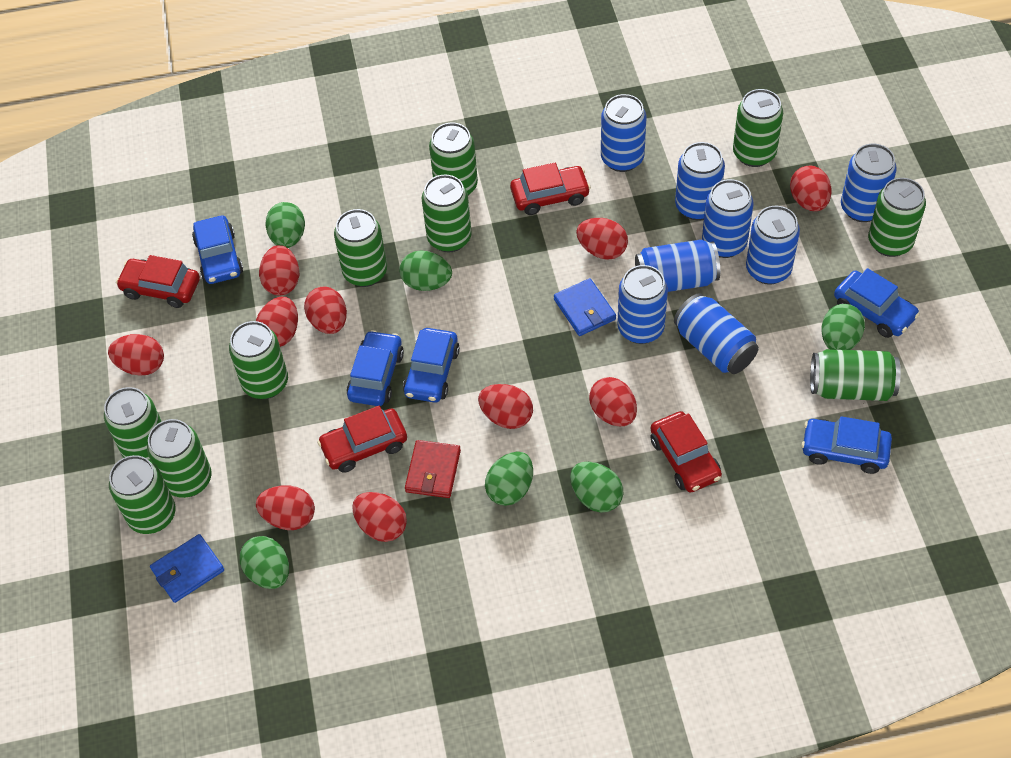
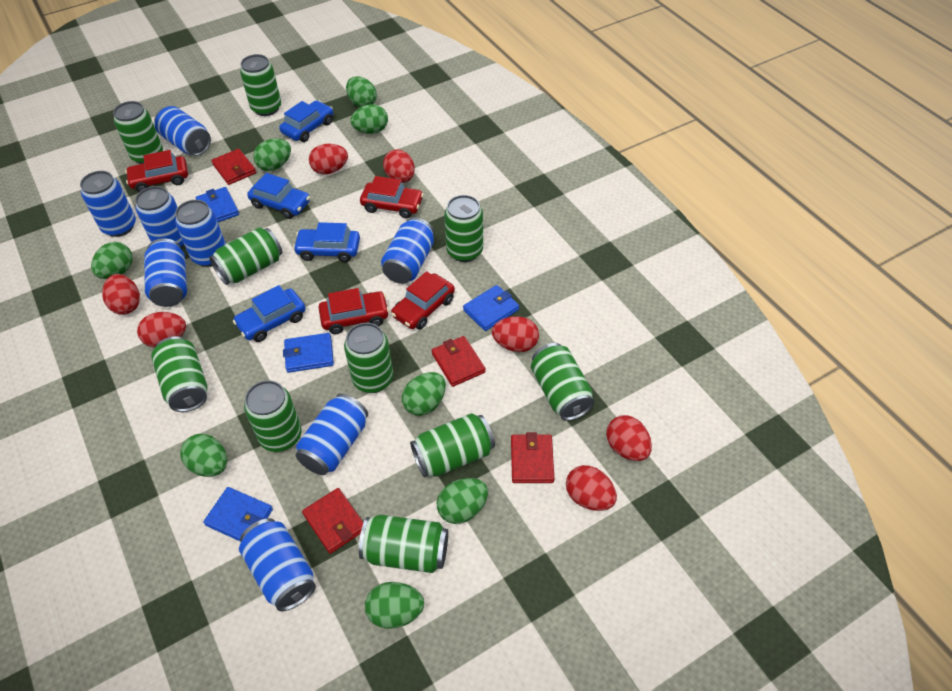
blue car: [192,215,243,284] [346,330,404,406] [403,328,460,403] [802,416,892,474] [834,268,920,338] = 5 -> [233,285,306,342] [247,173,310,219] [279,100,333,142] [293,222,360,262] = 4
blue wallet: [150,534,224,603] [554,278,616,336] = 2 -> [195,187,239,222] [203,487,273,541] [283,333,334,373] [463,285,519,331] = 4
green egg: [240,536,289,589] [265,202,305,248] [399,251,452,291] [485,452,533,506] [570,462,623,513] [821,304,865,350] = 6 -> [91,242,133,279] [180,434,227,477] [253,139,291,171] [346,76,377,107] [350,104,388,134] [365,582,424,629] [402,372,446,416] [437,478,488,524] = 8
red egg: [108,334,164,376] [256,297,298,347] [256,485,315,530] [259,245,299,295] [304,287,347,334] [352,492,407,542] [478,384,533,429] [576,218,628,260] [589,377,637,426] [790,165,832,211] = 10 -> [102,274,140,315] [137,312,186,348] [309,144,348,174] [383,150,415,183] [492,316,539,352] [566,465,617,511] [606,415,652,461] = 7
red wallet: [405,440,461,498] = 1 -> [211,149,256,185] [302,488,364,554] [432,336,486,387] [511,432,555,483] = 4

